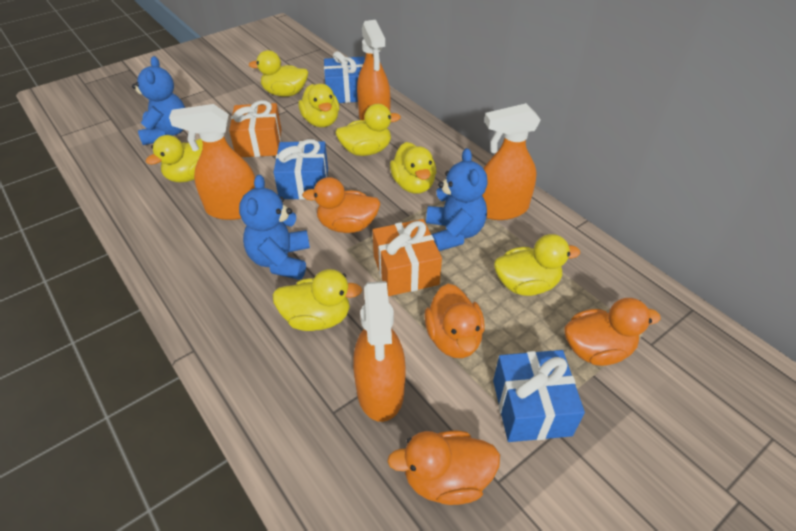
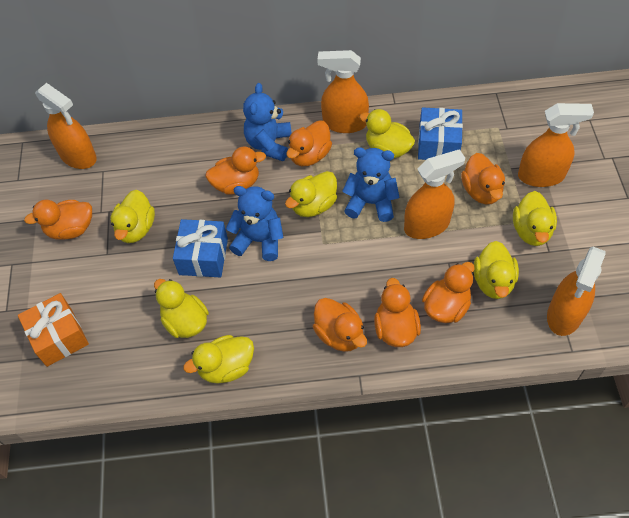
blue gift: [274,139,328,199] [324,51,365,103] [493,350,585,442] = 3 -> [173,219,228,277] [418,107,463,160] = 2
orange duck: [302,177,381,233] [387,431,500,505] [424,284,484,358] [564,298,661,366] = 4 -> [24,200,92,240] [205,147,266,194] [286,120,332,166] [313,298,367,352] [374,278,421,347] [422,262,475,323] [461,153,505,204] = 7
orange gift: [229,100,281,157] [373,219,442,296] = 2 -> [18,293,89,367] = 1
orange spray bottle: [169,104,255,220] [353,281,406,422] [357,20,390,120] [482,103,541,220] = 4 -> [35,83,97,169] [317,50,369,133] [404,149,465,239] [518,103,594,187] [547,247,606,336] = 5

